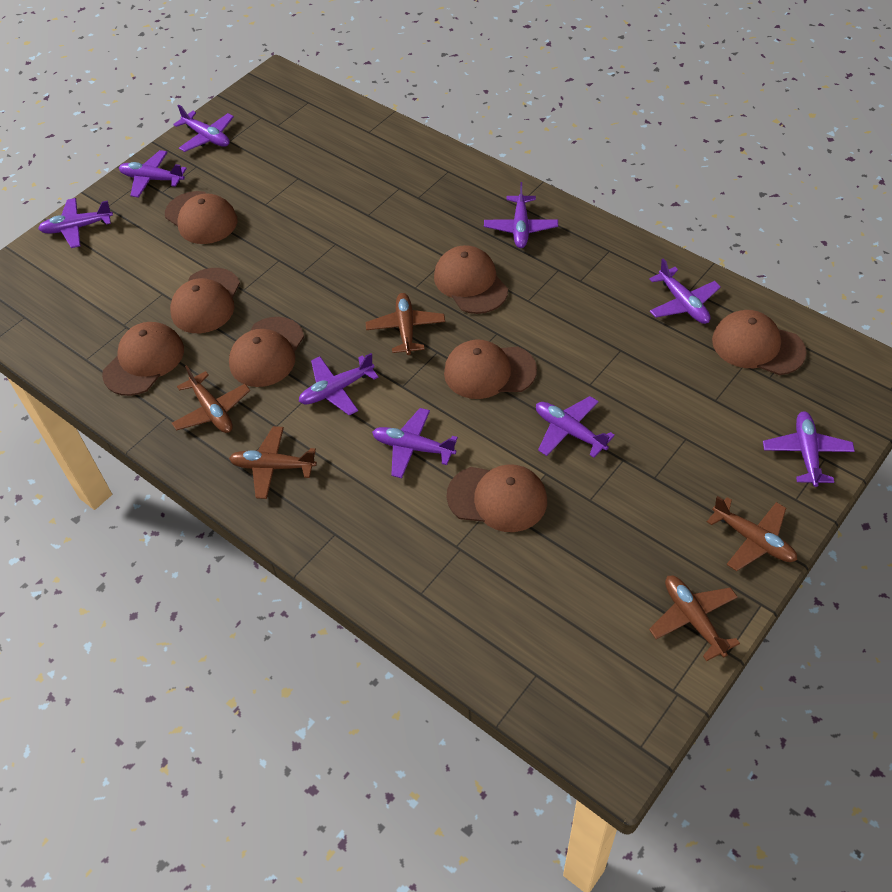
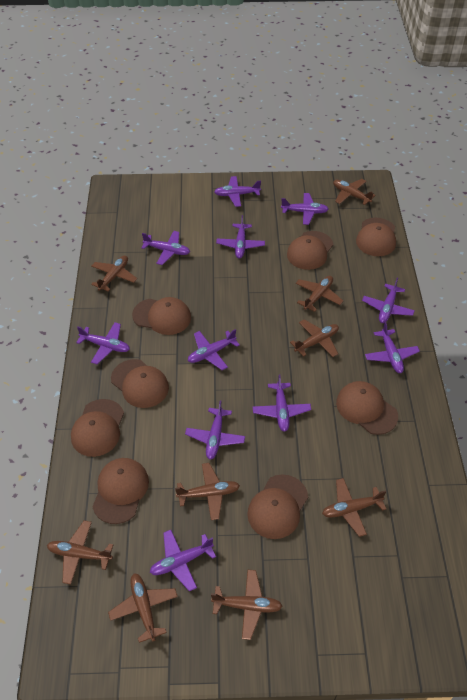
brown plane: [172,365,250,433] [229,426,317,499] [366,293,445,355] [649,575,740,661] [707,496,797,571] = 5 -> [47,520,113,585] [91,256,137,292] [108,573,178,643] [175,463,240,520] [211,570,283,640] [290,319,339,357] [296,276,343,312] [322,478,386,537] [333,179,376,205] = 9
purple plane: [38,198,113,248] [119,150,187,198] [173,104,234,152] [299,353,379,415] [372,408,458,478] [484,182,558,248] [536,396,615,458] [649,259,721,324] [763,411,855,487] = 9 -> [76,322,130,364] [141,231,190,265] [150,530,216,591] [185,400,245,459] [188,329,240,370] [214,176,261,207] [216,215,265,258] [253,374,311,432] [281,193,329,225] [362,278,415,323] [365,322,420,373] = 11

